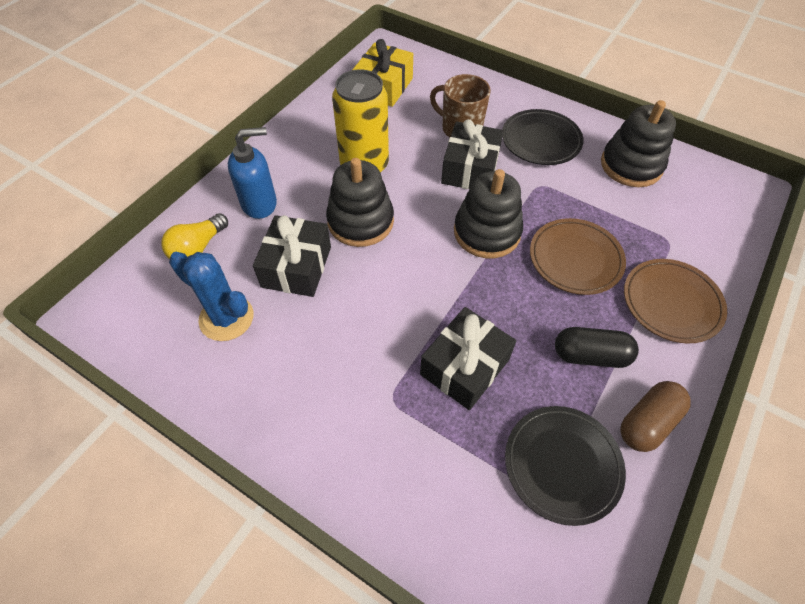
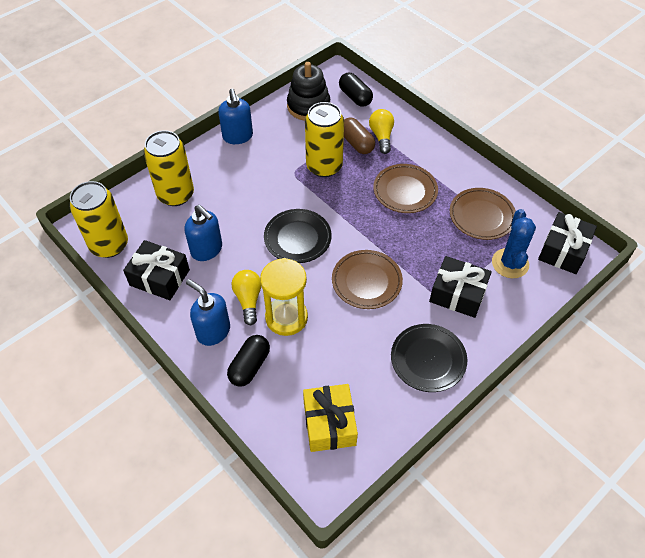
black capsule: [555,327,639,368] = 1 -> [227,335,270,387] [339,73,373,107] = 2
black stacking toy: [326,158,394,247] [454,169,523,258] [601,100,676,187] = 3 -> [287,62,330,121] = 1
blue soap dispenser: [228,127,277,219] = 1 -> [185,205,222,261] [186,279,230,346] [218,89,253,144] = 3
brown mug: [430,74,491,137] = 1 -> none = 0
brown plate: [530,218,626,295] [624,259,727,344] = 2 -> [332,250,403,309] [373,164,438,213] [450,188,516,240] = 3
yellow can: [332,69,389,173] = 1 -> [69,181,128,258] [144,130,194,206] [305,102,344,177] = 3
yellow hourglass: none = 0 -> [260,258,308,336] = 1
yellow light bulb: [161,213,228,259] = 1 -> [232,270,261,325] [369,109,394,154] = 2

